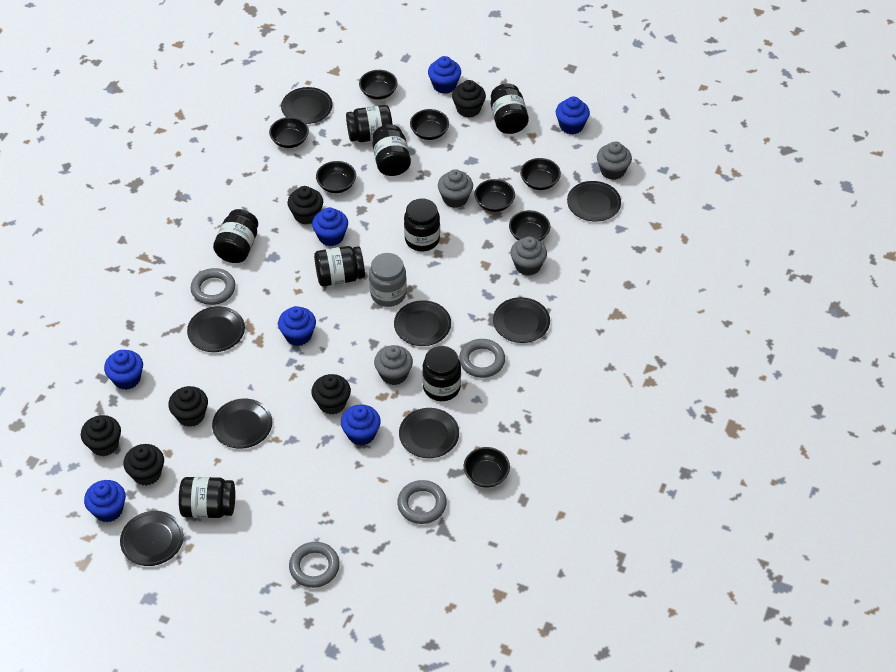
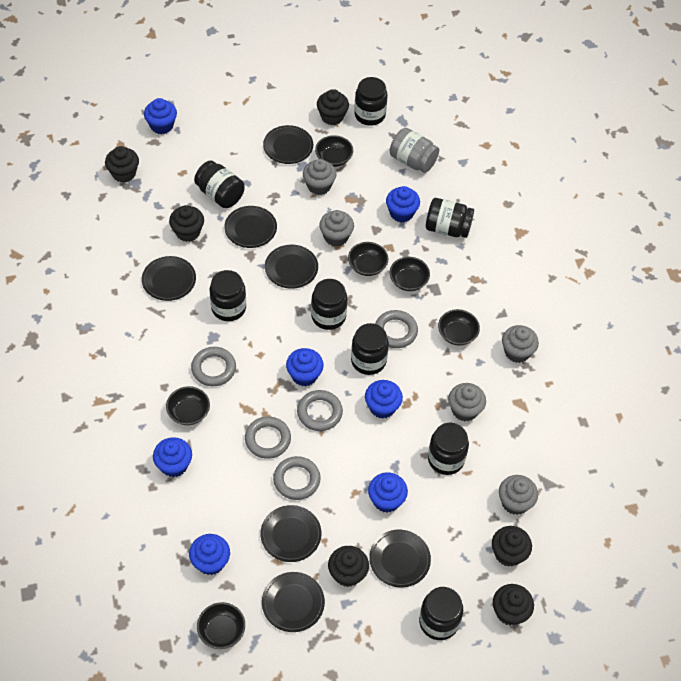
black bowl: [269,117,309,148] [316,161,356,193] [359,70,398,100] [410,109,449,140] [464,447,510,487] [474,179,515,212] [509,210,550,241] [520,158,561,190] = 8 -> [166,386,210,425] [197,602,245,649] [315,135,353,167] [348,242,388,276] [390,257,430,291] [438,309,480,346] = 6
black plate: [120,511,184,566] [187,306,245,352] [212,398,272,449] [281,87,333,124] [394,300,451,346] [399,408,459,458] [493,297,550,343] [567,181,621,222] = 8 -> [142,256,196,301] [224,206,277,248] [260,505,322,562] [262,572,325,632] [263,125,313,164] [265,245,318,289] [369,530,431,588] = 7
grey cupcake: [374,345,413,385] [438,169,473,208] [510,237,547,276] [597,142,632,180] = 4 -> [303,159,337,195] [319,210,354,247] [448,383,486,421] [499,475,538,515] [502,325,539,363] = 5
grey ring: [191,268,235,305] [289,542,340,588] [397,480,447,524] [459,339,505,378] = 4 -> [191,347,236,386] [245,416,291,459] [273,456,321,500] [297,390,343,431] [375,310,418,348] = 5

